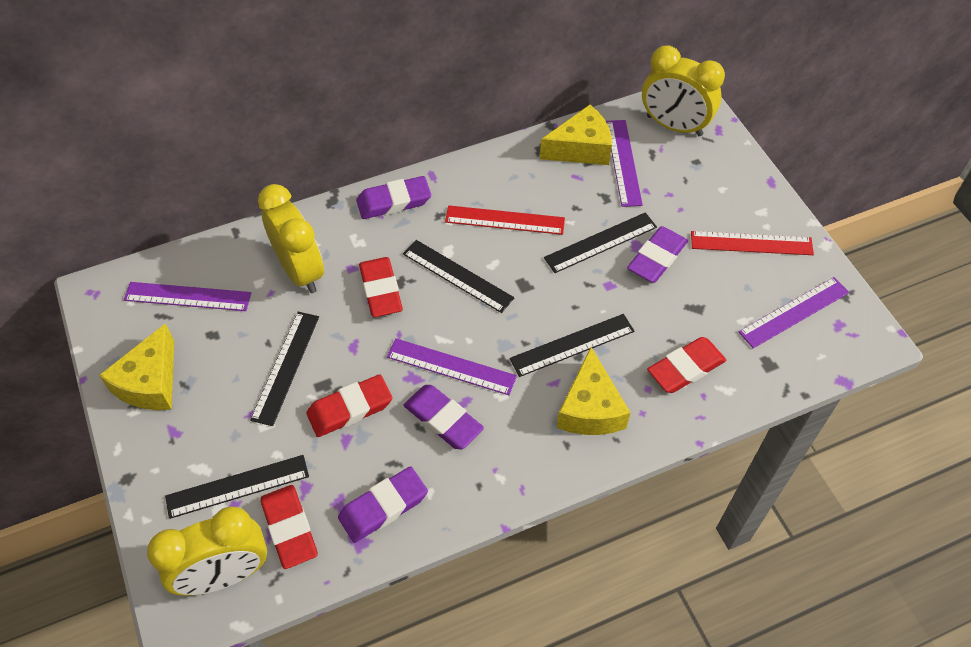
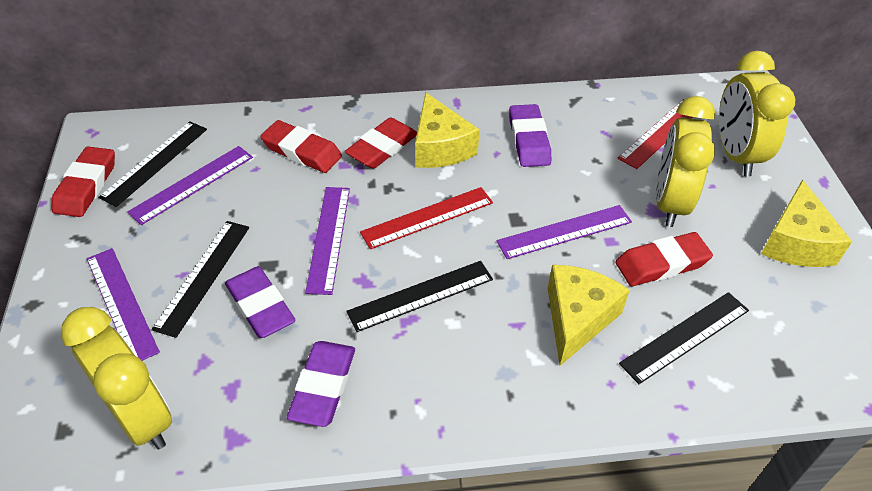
black ruler: [165,455,309,519] [250,312,319,426] [403,240,514,313] [509,314,634,377] [544,212,657,273] = 5 -> [98,121,207,207] [151,221,249,338] [346,261,493,332] [619,292,749,384] = 4
purple eraser: [338,466,428,543] [356,176,431,219] [403,385,484,449] [627,226,688,283] = 4 -> [225,266,295,338] [287,341,355,427] [509,104,551,167] = 3

